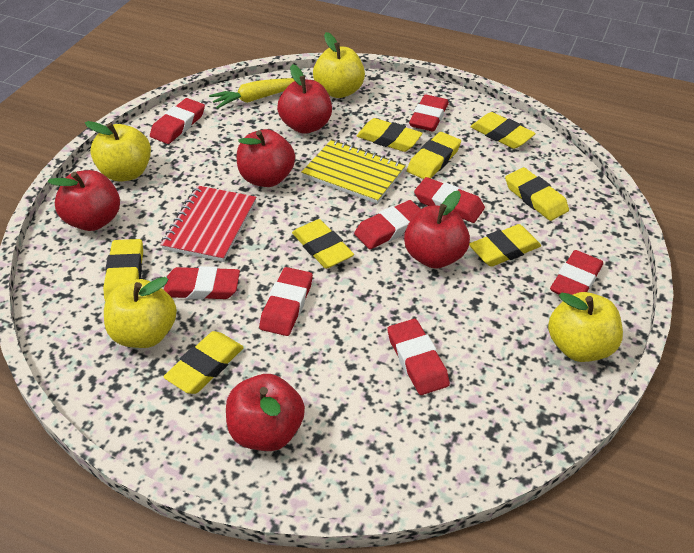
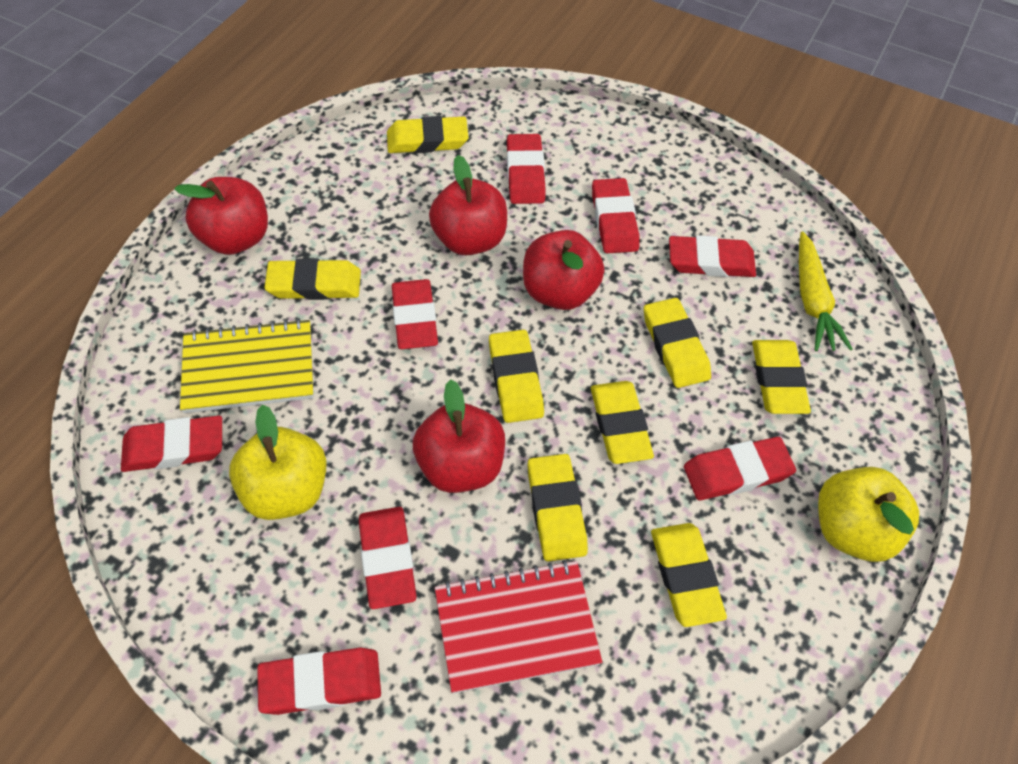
red apple: [47,170,120,231] [226,374,305,451] [237,129,295,187] [277,64,332,134] [404,191,470,269] = 5 -> [174,177,268,255] [413,380,505,493] [429,155,507,255] [523,230,604,310] = 4
yellow apple: [85,121,151,182] [104,277,177,348] [313,32,365,98] [548,292,623,362] = 4 -> [229,405,327,520] [818,467,919,562] = 2

